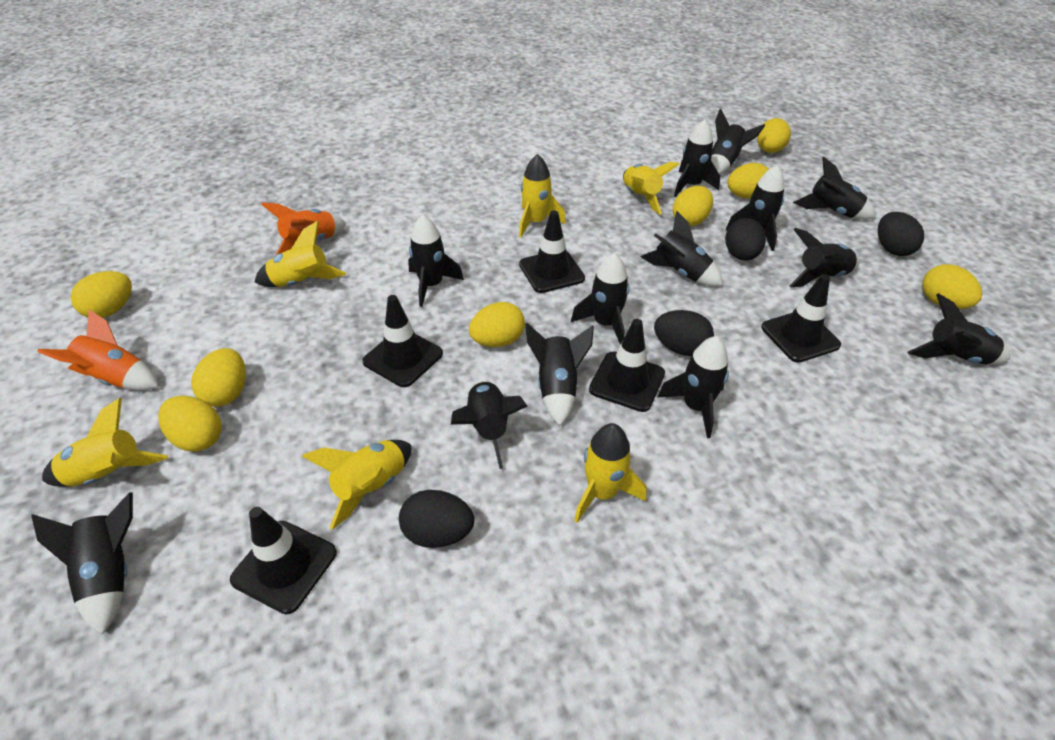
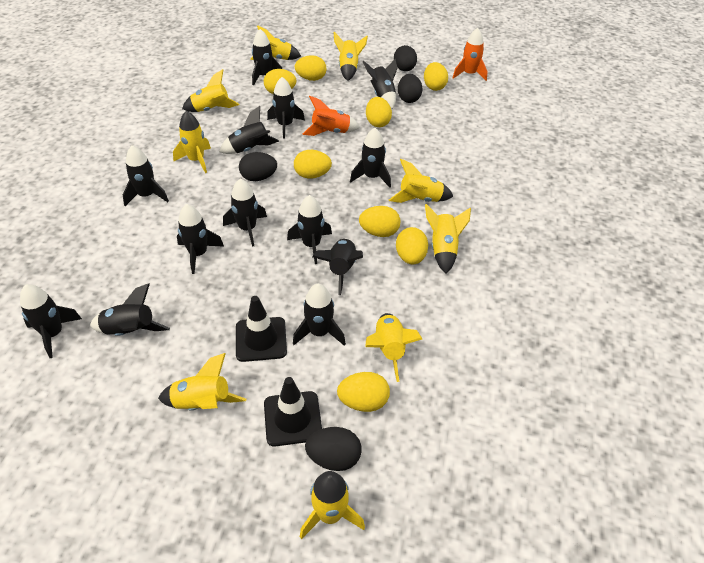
black traffic cone: [230,507,337,614] [362,295,443,387] [519,211,585,293] [589,319,665,412] [761,274,841,363] = 5 -> [236,296,287,362] [264,377,322,447] = 2
yellow rocket: [42,398,168,487] [255,221,346,287] [302,440,411,529] [519,154,566,238] [574,423,646,523] [623,162,680,215] = 6 -> [158,353,246,410] [173,111,211,173] [182,69,239,112] [250,25,301,60] [300,471,365,539] [334,32,368,81] [366,313,422,382] [389,159,453,203] [425,204,471,273] = 9

